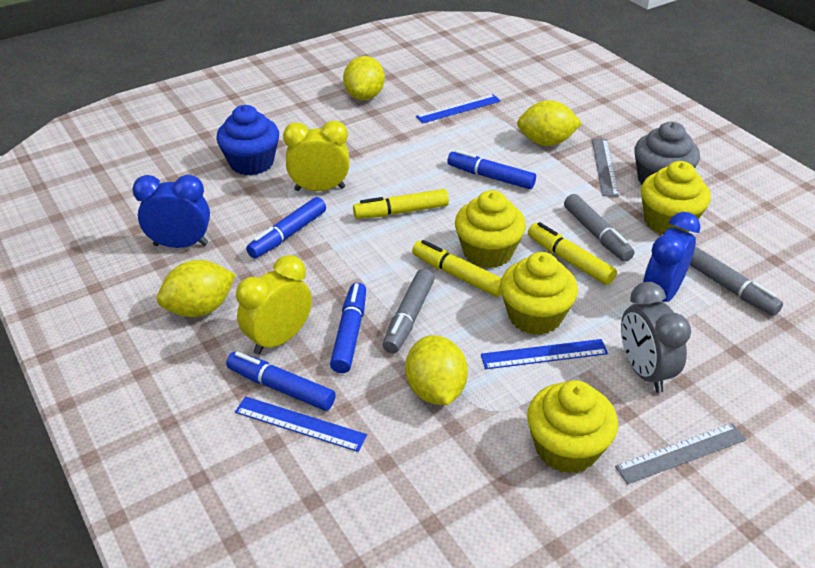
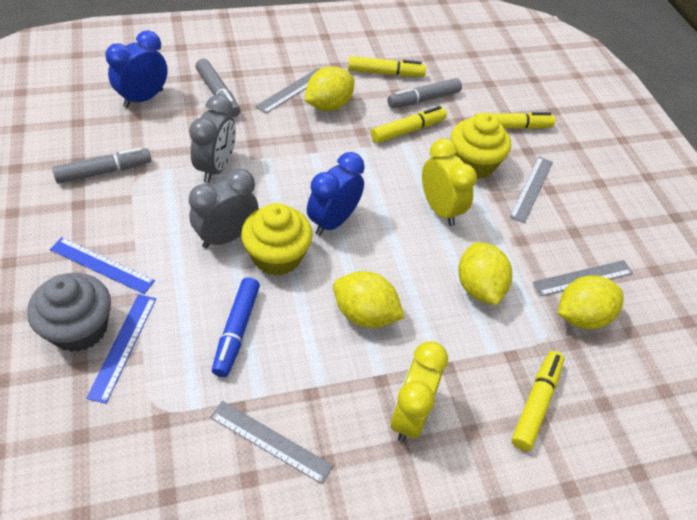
blue cupcake: [216,105,279,175] = 1 -> none = 0
blue marker: [226,352,336,411] [246,197,326,258] [330,283,366,373] [447,150,536,189] = 4 -> [212,277,260,377] = 1
blue ruler: [235,396,367,452] [416,94,501,123] [481,339,608,369] = 3 -> [50,237,155,294] [86,294,156,404] = 2
grey clock: [621,282,691,393] = 1 -> [189,95,236,183] [189,169,259,248] = 2
grey ruler: [592,139,619,197] [615,423,746,484] = 2 -> [210,401,333,484] [255,68,320,114] [510,157,553,223] [533,260,633,296] = 4
yellow cupcake: [455,190,526,268] [500,252,578,335] [527,380,618,474] [641,161,711,235] = 4 -> [241,203,313,276] [451,113,511,179] = 2
yellow marker: [353,189,449,219] [412,240,502,297] [528,222,617,285] = 3 -> [348,56,426,77] [371,106,447,143] [474,112,555,129] [511,351,564,451] = 4

